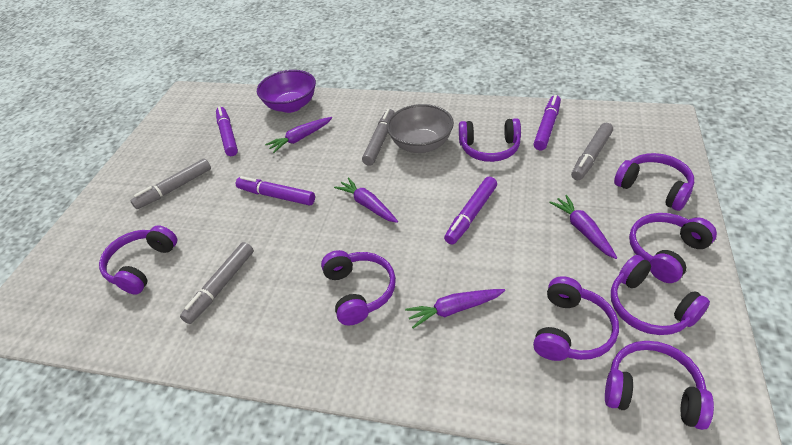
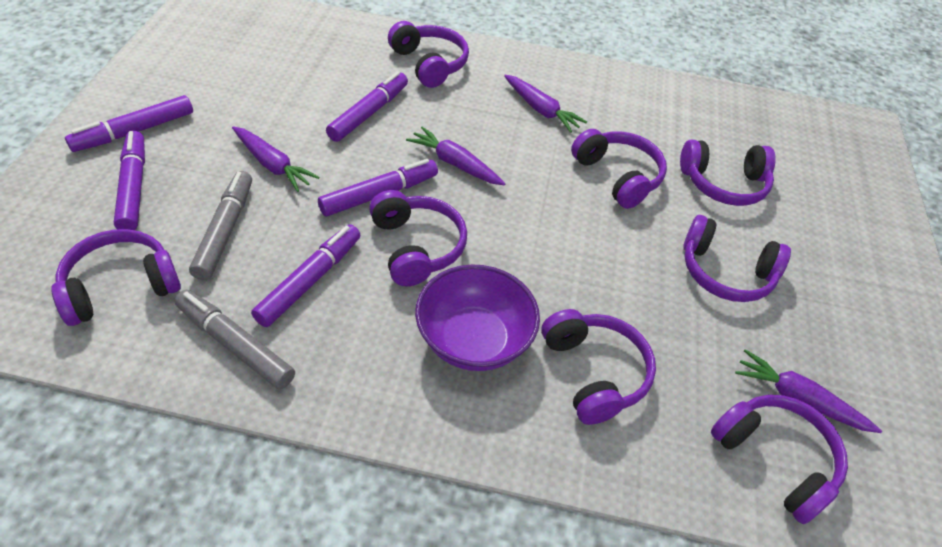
grey bowl: [387,104,454,153] = 1 -> none = 0
grey marker: [130,158,211,209] [180,242,254,324] [362,109,395,166] [571,123,613,180] = 4 -> [175,290,295,389] [189,171,252,280] = 2
purple marker: [216,106,238,156] [236,176,315,206] [444,177,497,245] [534,95,561,150] = 4 -> [65,95,193,152] [114,131,145,230] [251,224,360,327] [318,159,438,216] [326,71,408,142] = 5

